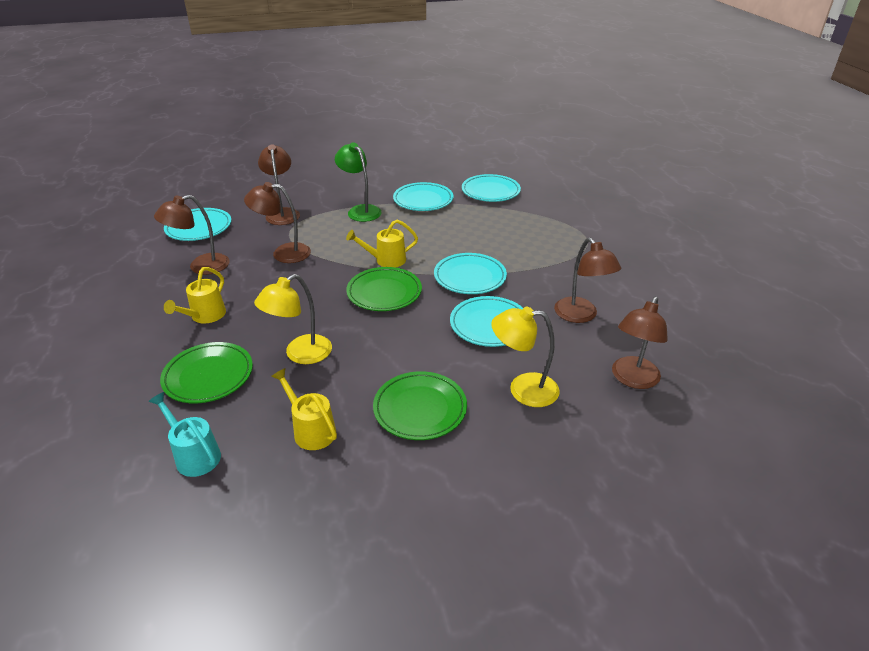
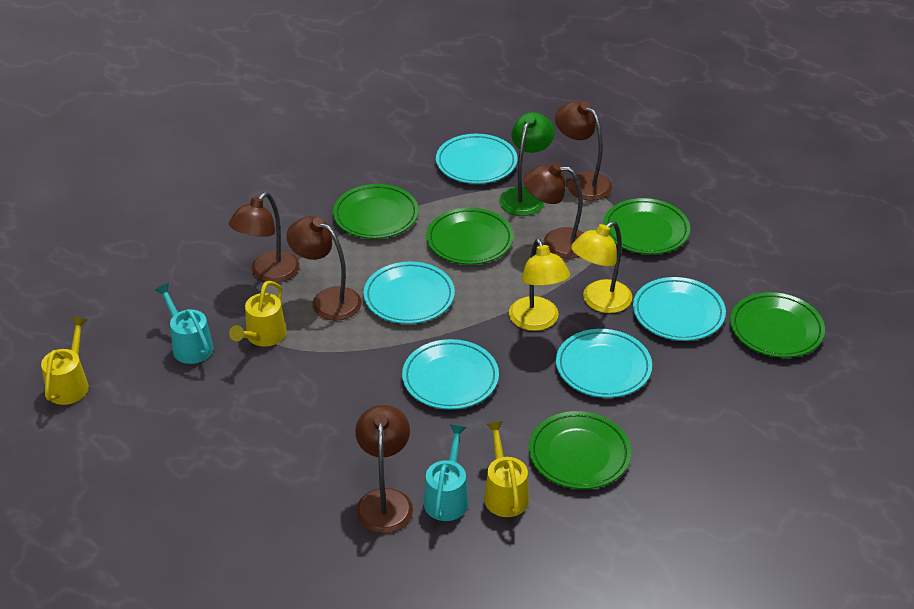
green plate: [160,342,253,403] [346,267,422,311] [373,371,467,440] = 3 -> [333,184,419,239] [426,207,514,265] [529,411,631,489] [603,198,690,255] [730,292,825,358] = 5
turquoise watering can: [148,392,221,477] = 1 -> [155,283,213,364] [424,425,469,521] = 2

